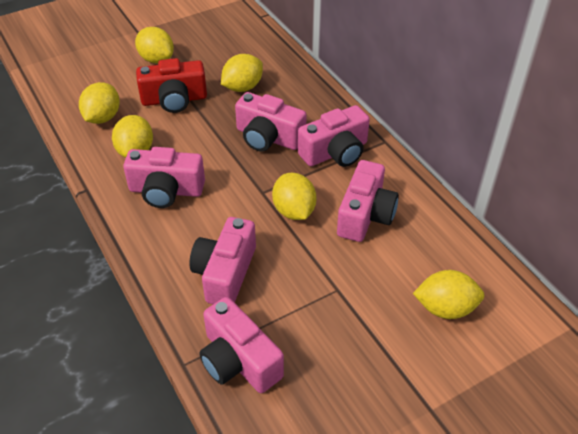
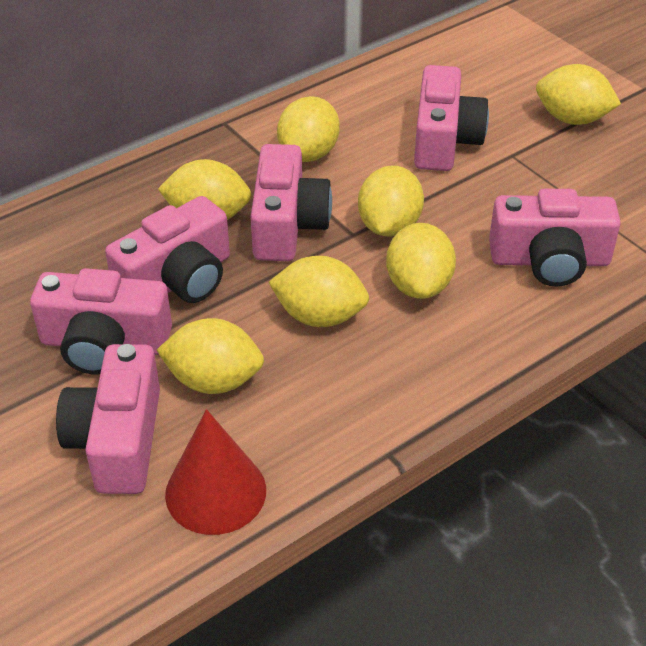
red camera: [136,58,207,113] = 1 -> none = 0
red cone: none = 0 -> [165,409,266,535] = 1
yellow lemon: [79,82,120,124] [112,115,153,158] [135,27,174,63] [221,54,263,92] [272,173,316,220] [413,270,485,319] = 6 -> [157,318,264,394] [158,159,252,220] [268,256,369,327] [277,96,340,162] [358,166,424,237] [386,223,456,299] [536,64,621,125] = 7

